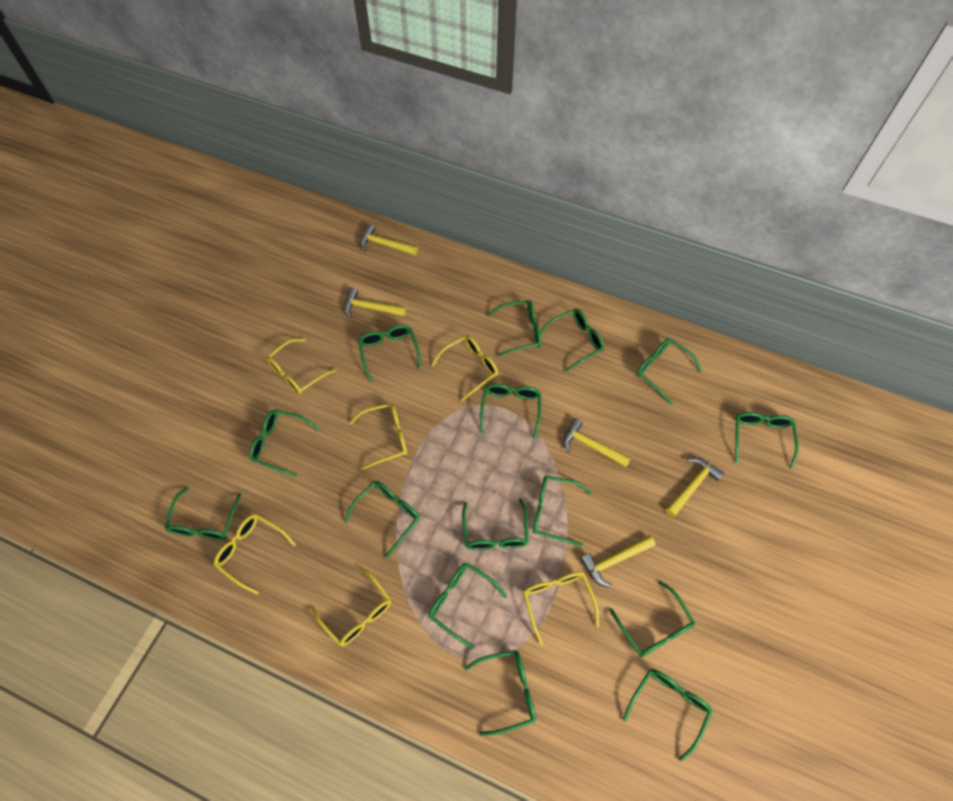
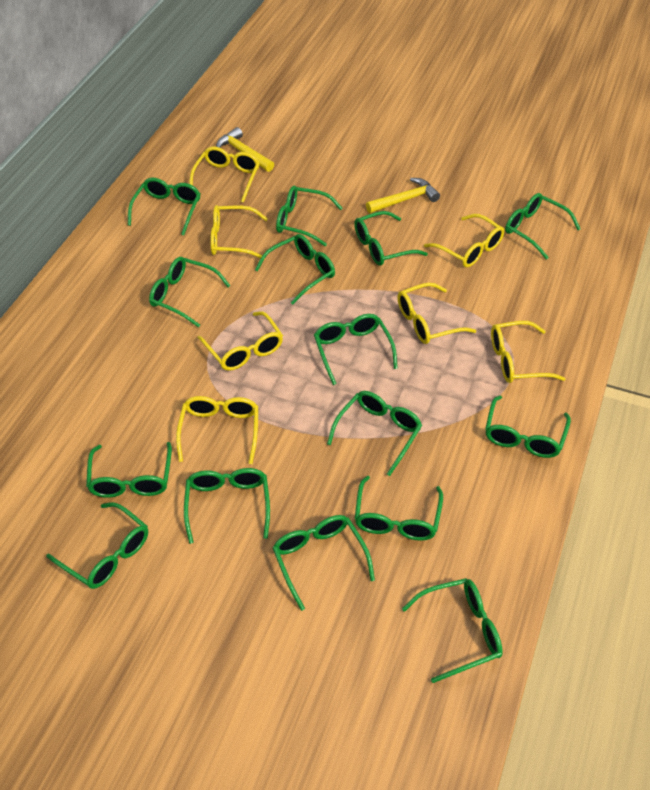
yellow glasses: [214,514,296,595] [266,338,337,395] [312,566,391,646] [349,403,407,470] [432,335,498,401] [523,572,599,645] = 6 -> [176,396,258,464] [189,147,260,203] [198,311,283,371] [210,205,268,260] [397,283,476,344] [424,214,505,267] [491,321,565,383] = 7
yellow hammer: [344,288,406,318] [360,224,418,256] [563,418,631,467] [580,535,655,587] [665,457,724,517] = 5 -> [216,127,274,172] [366,178,440,213] = 2

